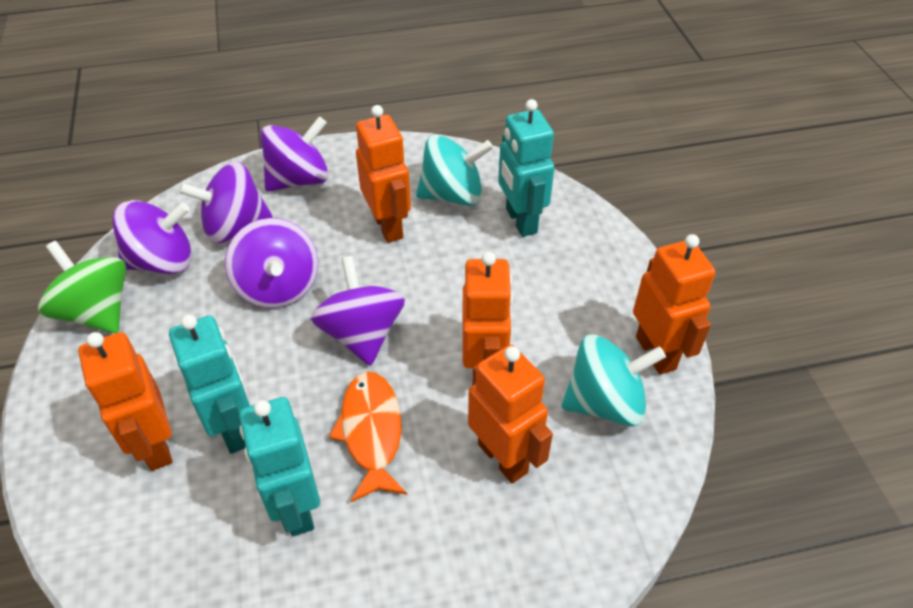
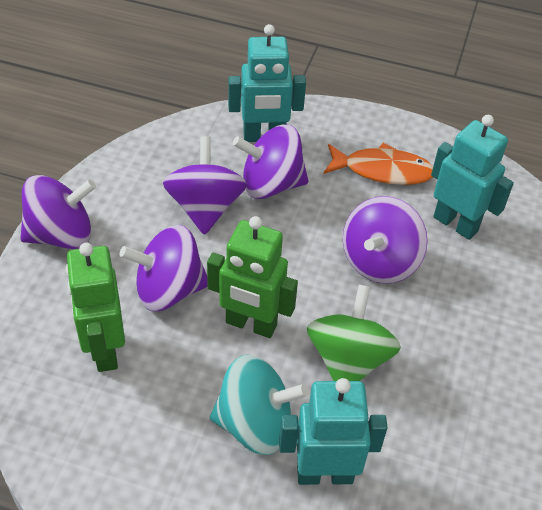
green robot: none = 0 -> [66,243,125,372] [207,216,298,338] = 2
orange robot: [78,332,172,471] [356,105,411,243] [462,252,513,368] [468,345,553,483] [633,234,716,375] = 5 -> none = 0
turquoise spinning top: [416,135,493,206] [562,334,666,427] = 2 -> [210,355,308,455] = 1

